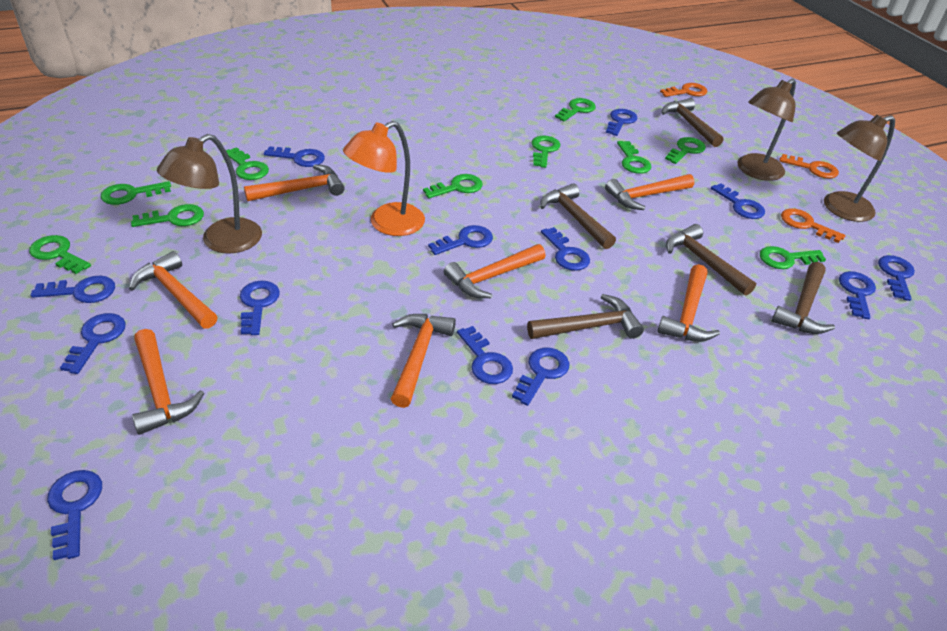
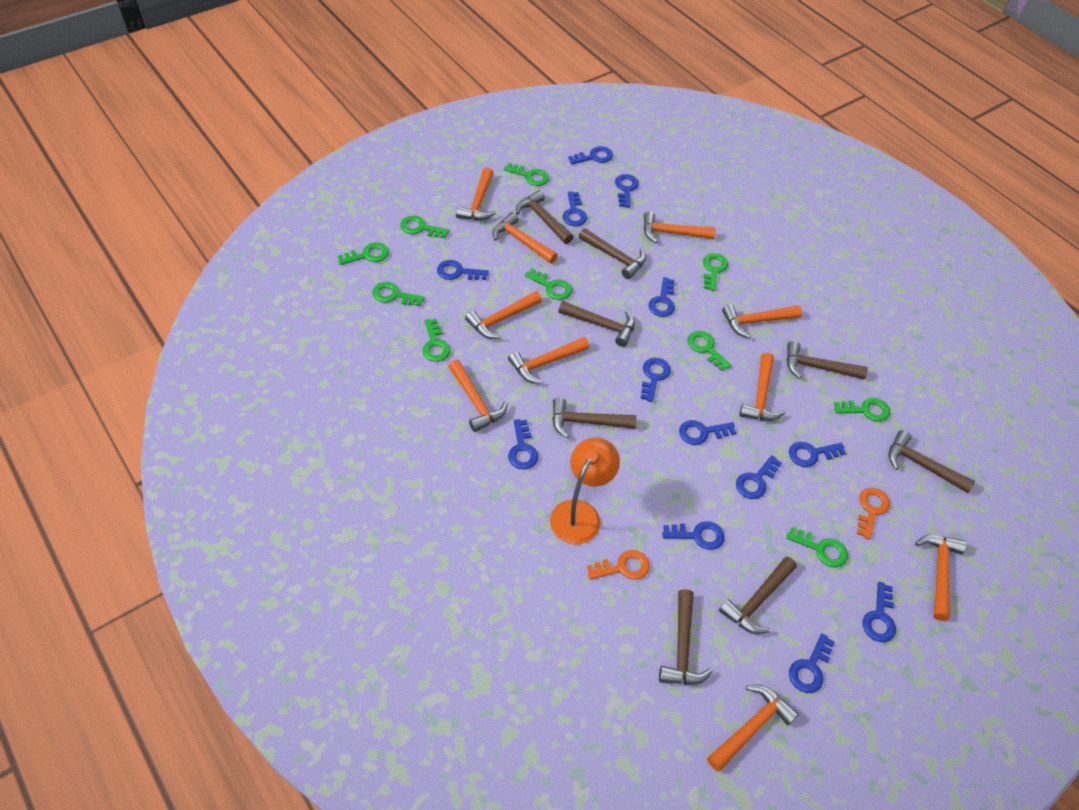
brown hammer: [527,294,644,339] [540,183,616,249] [662,98,723,147] [666,224,756,296] [772,262,835,334] = 5 -> [516,190,573,244] [552,397,637,439] [559,301,635,347] [578,228,646,279] [659,589,713,685] [719,557,797,634] [787,341,868,379] [889,430,975,493] = 8
brown lamp: [157,134,262,254] [737,78,796,181] [824,115,895,222] = 3 -> none = 0
orange hammer: [129,251,218,329] [132,329,204,435] [244,164,345,201] [391,314,456,408] [444,244,546,298] [605,174,695,210] [657,264,720,342] = 7 -> [448,360,508,432] [456,167,496,220] [465,291,542,339] [492,212,558,263] [508,337,589,384] [643,211,716,243] [707,685,799,772] [722,304,802,338] [739,353,785,421] [915,535,967,621] = 10
orange key: [660,83,707,97] [779,154,839,179] [781,208,845,243] = 3 -> [587,550,650,580] [857,488,890,540] = 2

